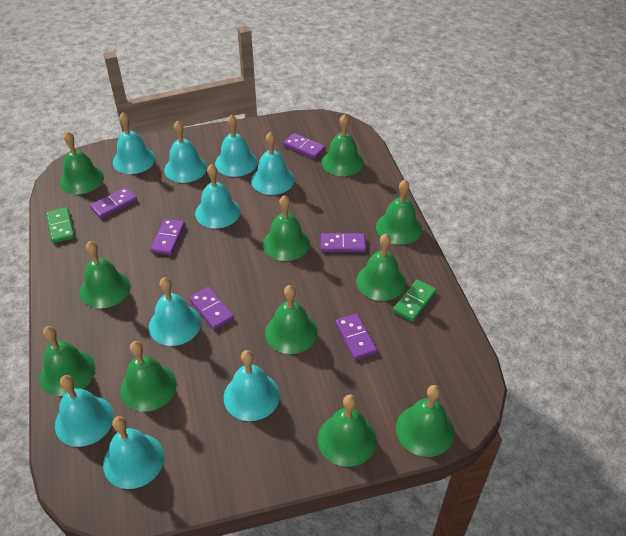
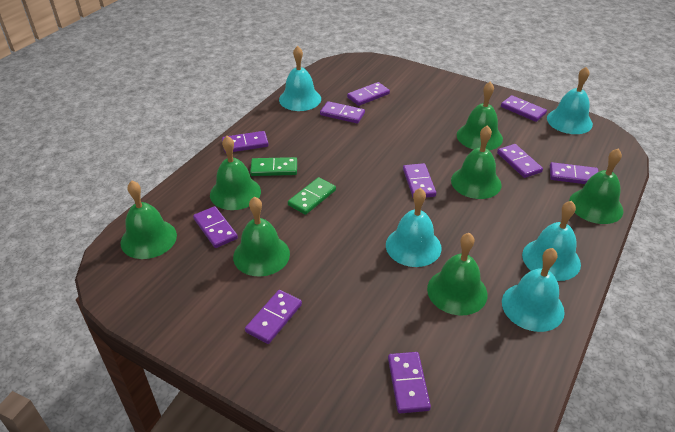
green bell: [39,326,96,396] [60,132,104,194] [80,241,131,309] [120,341,177,412] [263,195,310,261] [265,285,318,354] [318,394,377,467] [322,114,364,176] [356,234,406,301] [376,180,422,245] [396,385,454,457] = 11 -> [121,181,177,259] [210,136,261,210] [233,196,290,277] [427,233,488,315] [451,125,502,199] [457,82,503,150] [569,149,623,224] = 7
purple domino: [90,187,137,219] [150,219,185,255] [189,287,234,330] [283,133,325,159] [321,233,366,252] [336,314,377,360] = 6 -> [193,206,238,248] [222,131,269,153] [245,290,302,344] [320,101,365,123] [347,82,390,106] [388,352,431,413] [403,163,436,197] [497,144,543,178] [501,95,547,122] [550,162,598,184] = 10
turquoise bell: [55,375,114,447] [103,416,164,489] [113,112,155,174] [149,277,201,346] [164,120,207,183] [195,164,241,228] [215,115,257,177] [224,350,280,421] [251,132,294,195] = 9 -> [279,46,321,111] [386,188,442,267] [502,248,565,332] [522,201,581,281] [547,67,593,134] = 5

